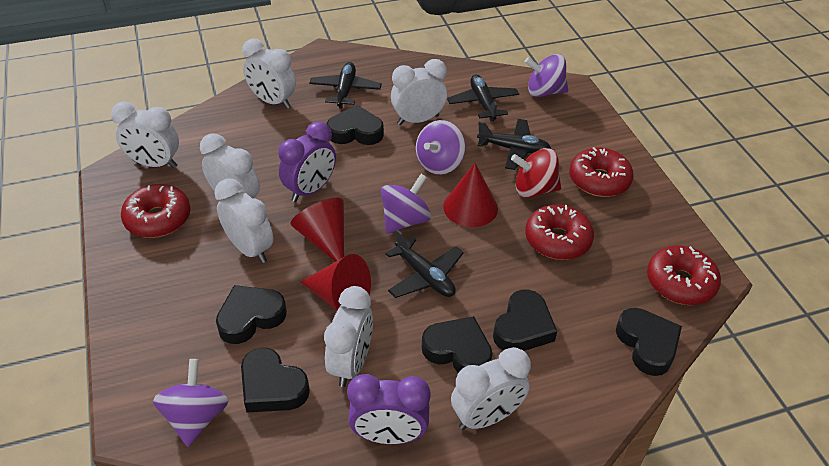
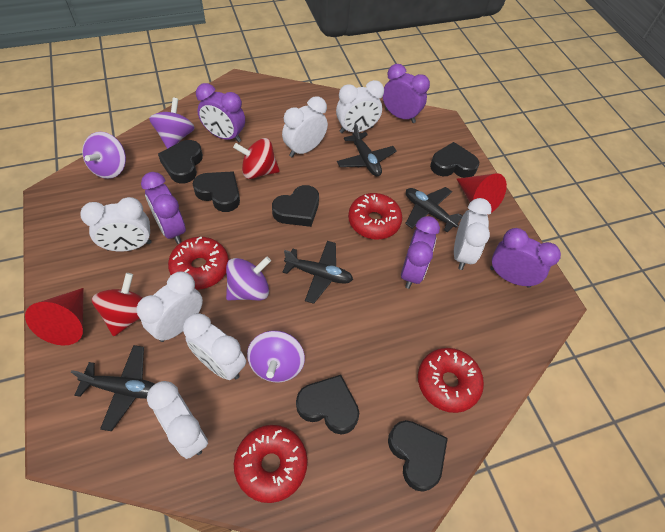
purple clock: [278,121,336,202] [347,374,431,444] = 2 -> [141,172,186,244] [196,83,245,142] [383,64,430,123] [401,216,440,289] [490,228,561,288] = 5
red cone: [290,198,344,262] [300,254,371,310] [443,163,498,227] = 3 -> [25,288,84,345] [457,173,507,213] = 2
red spinning top: [511,148,561,198] = 1 -> [92,273,142,336] [233,138,280,179] = 2

